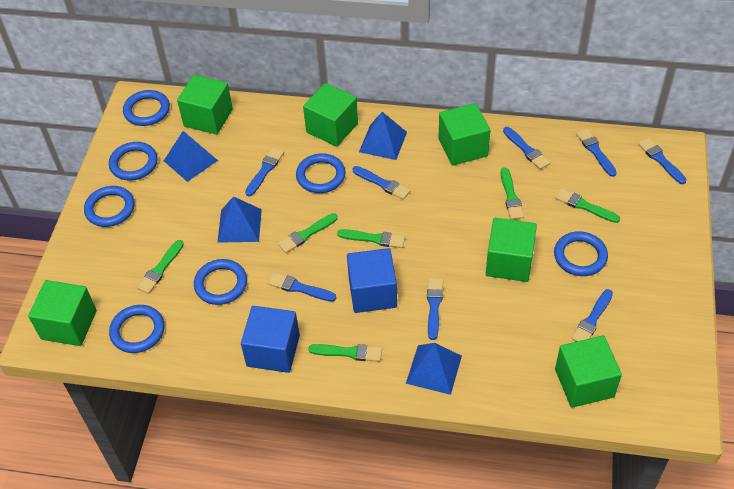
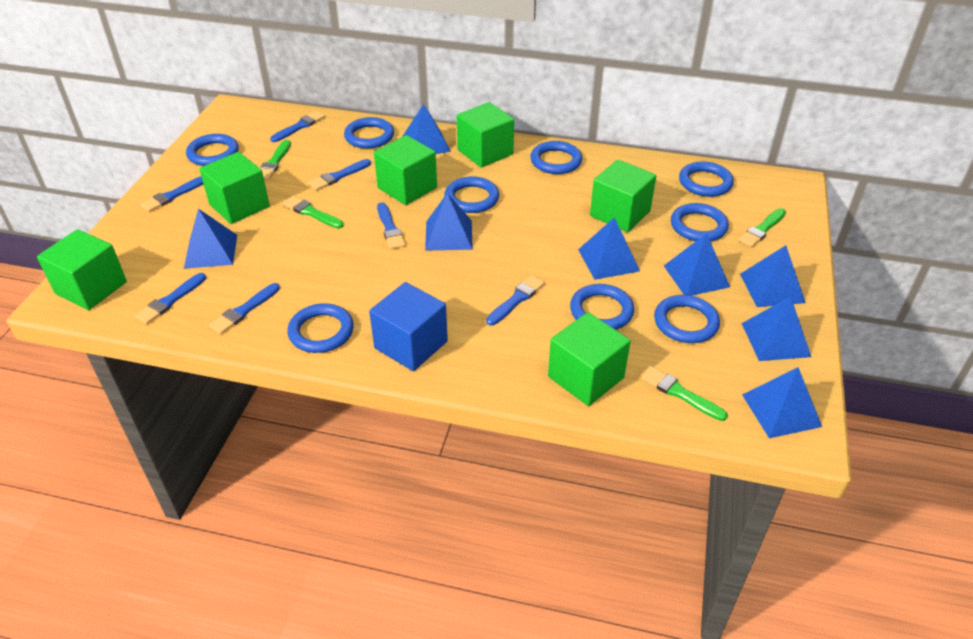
blue brush: [245,148,284,196] [268,272,336,302] [353,166,411,200] [427,278,443,340] [503,127,550,170] [571,289,613,342] [576,129,617,177] [638,138,687,184] = 8 -> [135,273,206,324] [140,176,203,212] [209,283,280,334] [270,111,325,142] [308,159,371,190] [377,202,406,249] [486,275,545,325] = 7
blue cube: [241,306,300,373] [347,248,397,313] = 2 -> [369,282,448,371] = 1
blue pyramid: [164,131,218,182] [217,196,262,243] [359,112,407,160] [406,343,462,395] = 4 -> [184,209,237,269] [402,104,451,154] [425,193,473,251] [578,217,640,280] [664,233,730,296] [740,245,806,307] [742,297,811,361] [742,367,822,438] = 8
blue ring: [84,186,135,227] [109,142,158,181] [109,305,165,353] [123,90,170,126] [194,259,247,305] [296,153,346,193] [554,231,608,276] = 7 -> [186,134,239,166] [287,303,354,353] [344,117,394,149] [445,177,499,213] [530,141,582,174] [570,284,634,330] [654,295,720,343] [671,203,729,242] [679,162,734,197] = 9
green brush: [137,240,184,294] [278,213,337,253] [308,344,382,362] [337,229,405,248] [501,167,524,220] [555,188,620,223] = 6 -> [260,140,291,180] [283,196,344,229] [641,366,728,421] [739,208,786,247] = 4

